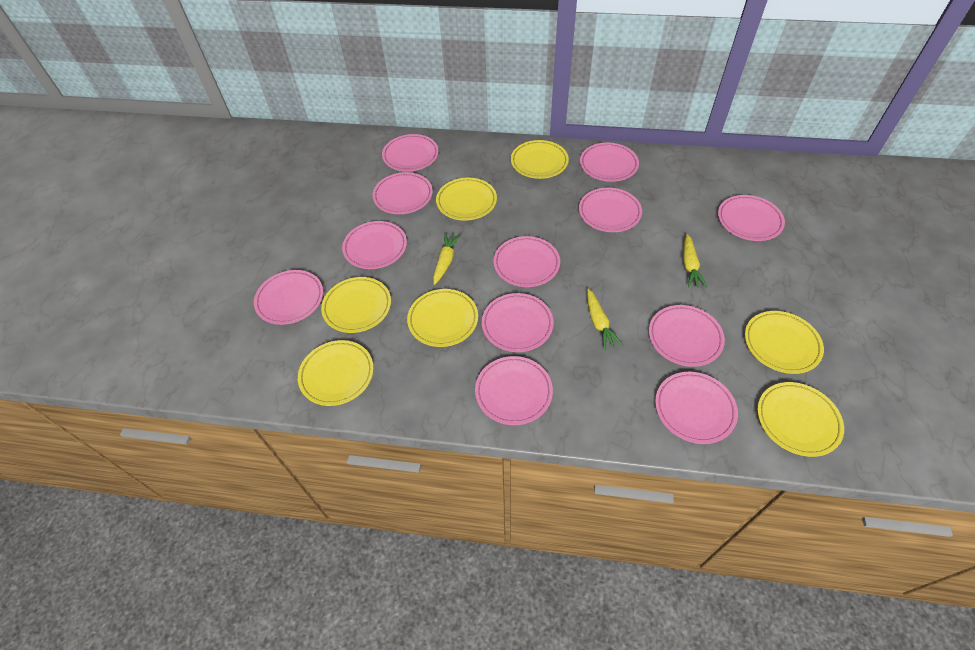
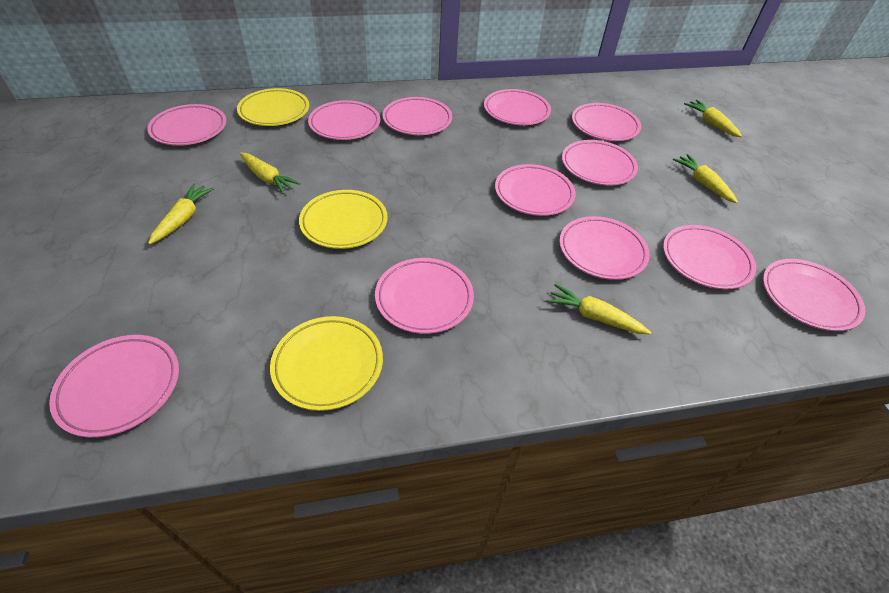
yellow carrot: [433,232,461,285] [587,289,623,350] [683,234,707,287] = 3 -> [148,183,214,244] [240,153,301,194] [547,284,651,334] [673,154,738,203] [684,100,742,137] = 5
yellow plate: [298,340,374,406] [321,277,391,333] [407,289,478,347] [436,178,497,221] [511,140,569,179] [745,311,824,374] [757,382,844,457] = 7 -> [237,88,309,126] [270,316,383,411] [299,190,388,249] = 3

